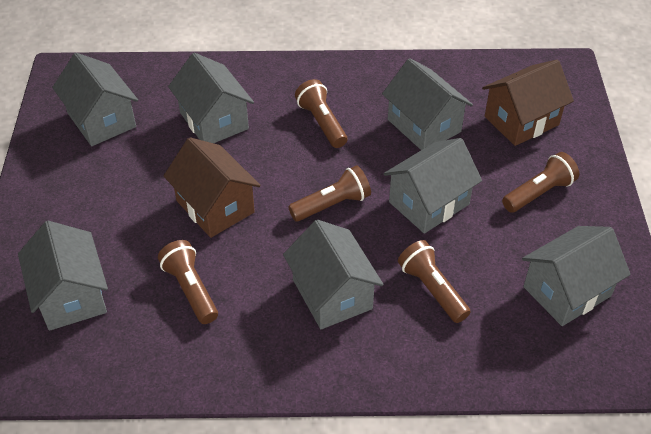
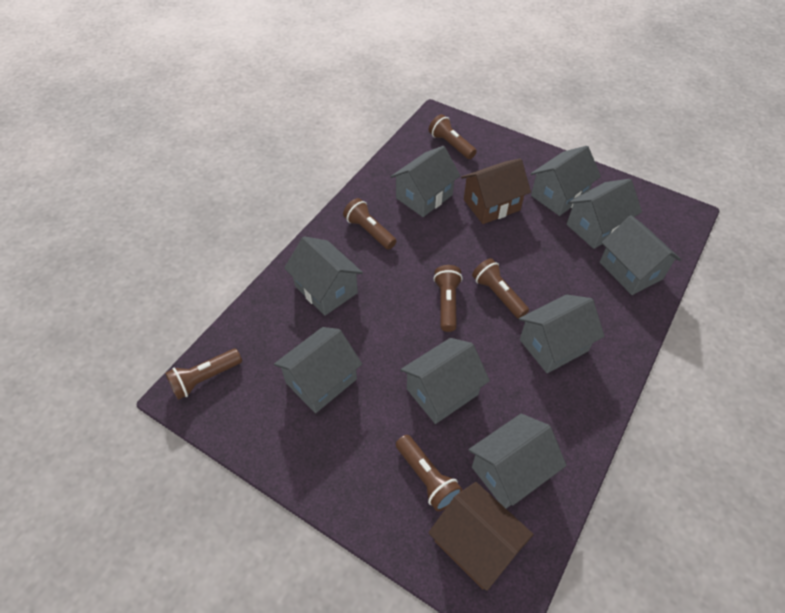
brown flashlight: [158,240,218,324] [288,165,371,221] [295,79,347,148] [398,240,471,323] [502,152,579,213] = 5 -> [165,349,242,400] [343,198,397,250] [396,435,462,511] [429,114,477,159] [433,265,463,332] [472,258,529,319] = 6
grey house: [18,221,108,331] [52,53,138,146] [168,53,254,143] [283,220,384,329] [382,58,473,150] [383,138,482,234] [522,226,631,326] = 7 -> [274,327,362,413] [284,236,363,316] [391,146,461,217] [401,338,490,424] [468,414,567,508] [519,295,605,373] [530,146,601,216] [567,179,642,249] [600,215,681,295] = 9

